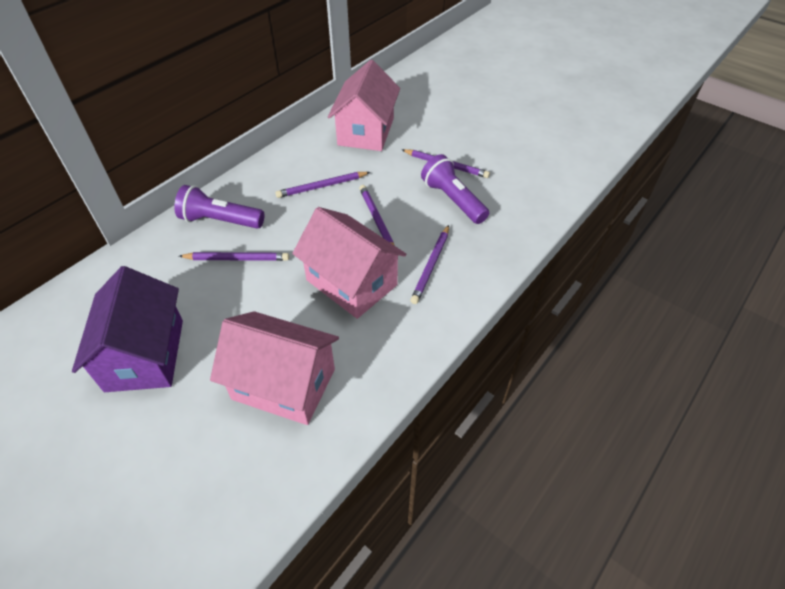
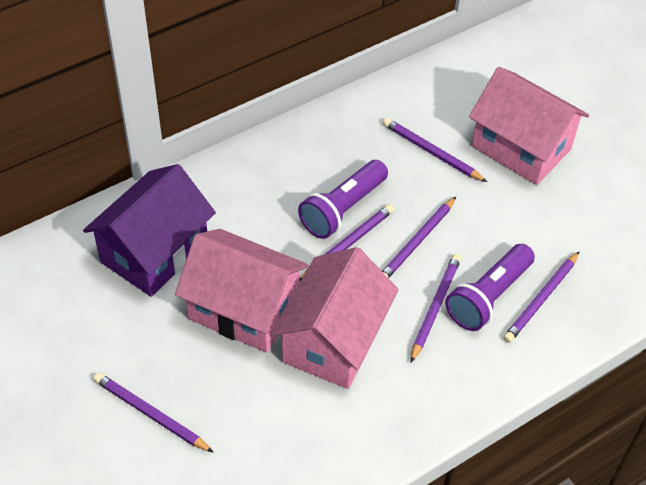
purple pencil: [179,252,289,261] [275,172,370,198] [359,185,394,245] [402,149,490,178] [410,225,449,304] = 5 -> [94,373,214,453] [299,204,394,282] [382,197,456,278] [383,118,487,182] [411,254,461,362] [503,251,580,343] = 6

